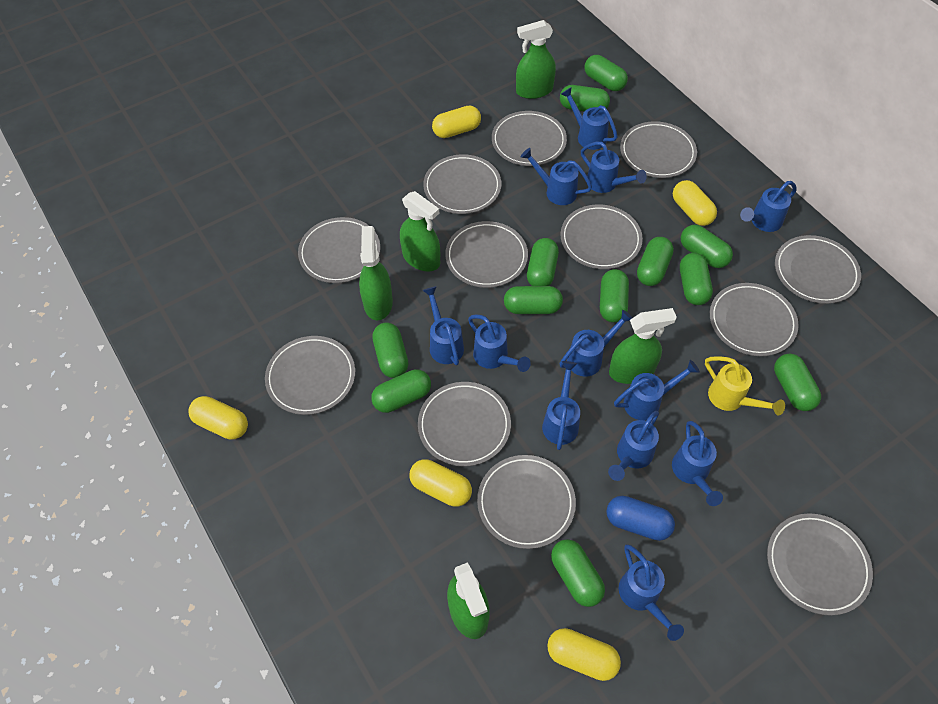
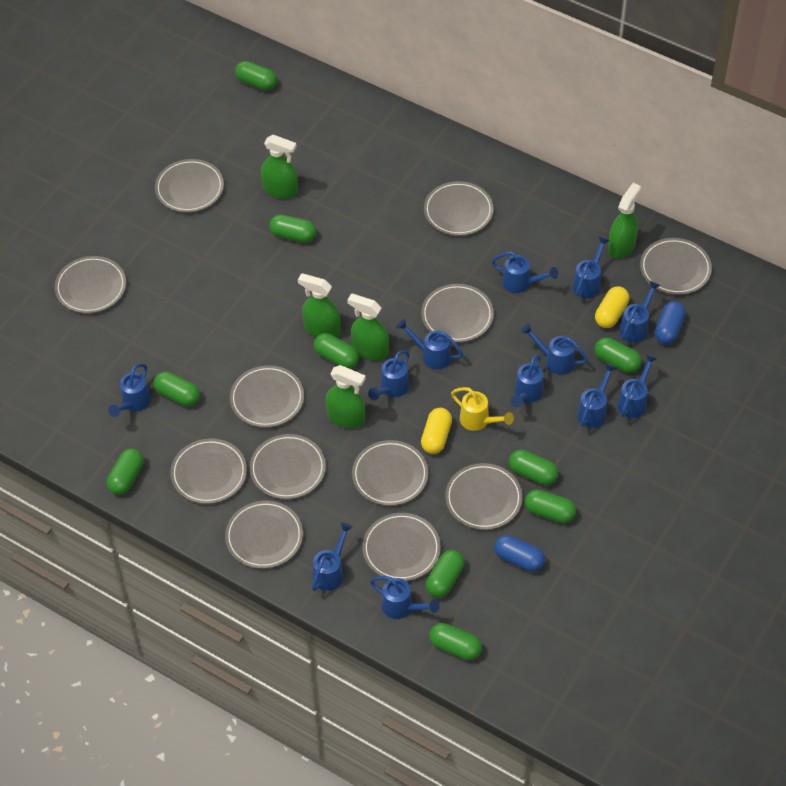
blue capsule: [606,496,675,541] = 1 -> [494,535,545,572] [655,301,686,345] = 2
green capsule: [371,369,431,413] [372,323,408,378] [504,286,563,314] [527,238,559,286] [551,539,605,607] [560,85,610,111] [584,55,628,91] [600,269,629,322] [637,237,674,286] [680,253,713,305] [681,225,733,268] [774,354,821,411] = 12 -> [107,448,144,495] [154,372,200,406] [235,61,277,91] [269,214,316,243] [314,333,359,368] [426,550,464,598] [429,623,482,660] [509,450,558,485] [525,489,576,523] [595,338,642,373] = 10
yellow capsule: [188,396,248,439] [409,459,472,507] [432,105,481,138] [547,628,621,681] [673,180,717,226] = 5 -> [421,408,452,454] [595,286,629,328] = 2

